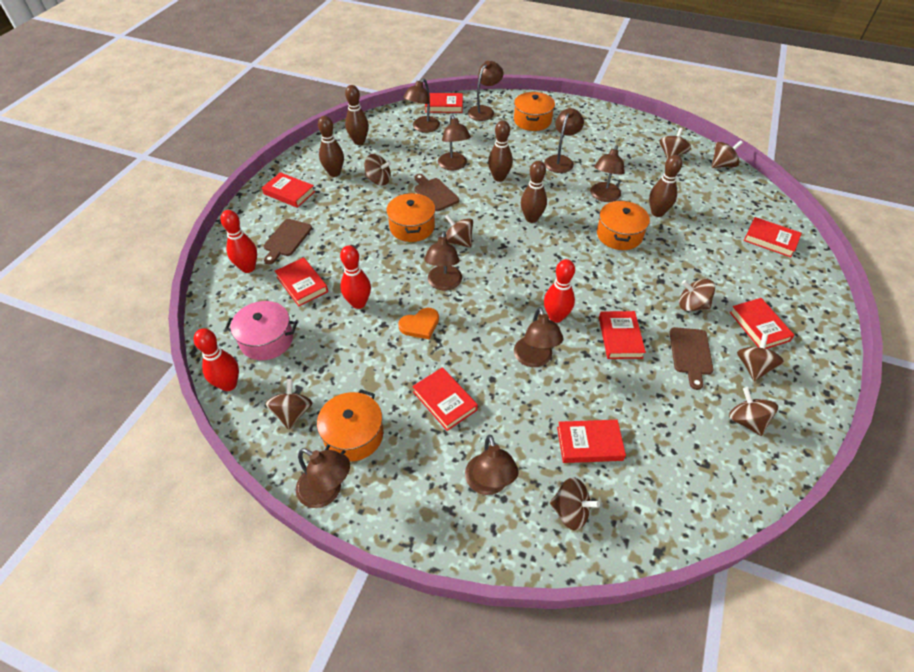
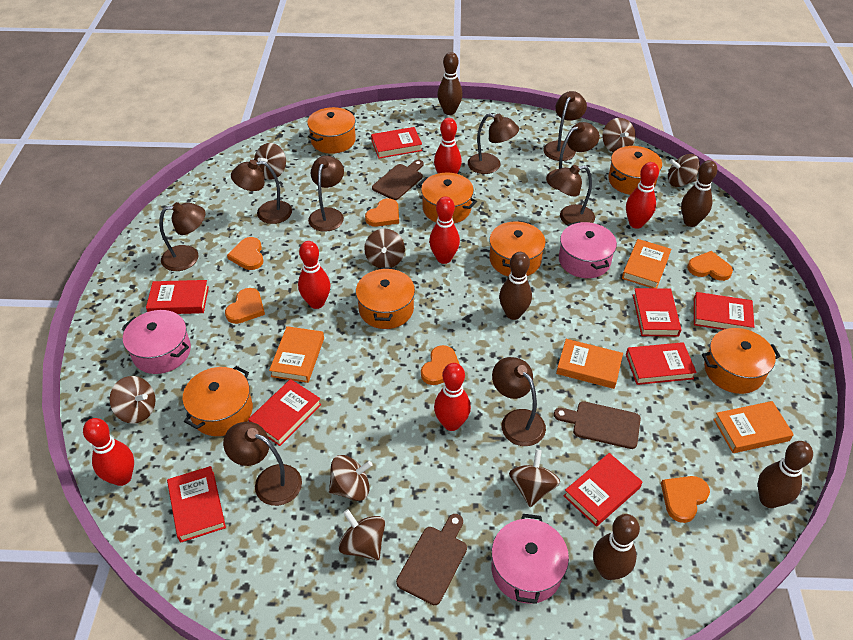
brown spinning top: [265,379,312,430] [364,154,391,186] [445,214,473,248] [550,478,600,530] [660,128,691,159] [679,279,715,311] [711,140,743,168] [729,387,778,436] [737,334,784,381] = 9 -> [109,376,156,424] [254,143,286,180] [329,455,373,501] [339,509,385,560] [364,229,405,269] [509,449,560,507] [602,118,636,153] [668,154,700,187] = 8
orange book: none = 0 -> [269,326,324,383] [556,339,623,389] [622,239,671,288] [713,401,794,453] = 4
orange heart: [398,308,439,339] = 1 -> [225,288,265,324] [227,237,264,270] [365,198,399,227] [421,345,459,385] [661,476,710,523] [687,251,733,281] = 6
orange pot: [317,389,383,461] [386,193,435,242] [514,92,555,131] [597,200,650,250] = 4 -> [182,366,253,436] [307,107,356,154] [356,267,415,329] [418,173,477,224] [489,221,546,276] [608,146,662,195] [702,328,781,394] = 7
pink pot: [225,301,297,360] = 1 -> [123,310,191,374] [491,514,569,604] [559,221,617,278] = 3
red bowling pin: [194,328,239,391] [220,210,257,273] [340,245,371,309] [544,259,575,323] = 4 -> [83,418,134,486] [298,241,330,309] [429,196,460,264] [434,118,462,174] [434,363,471,431] [626,162,659,229] = 6

